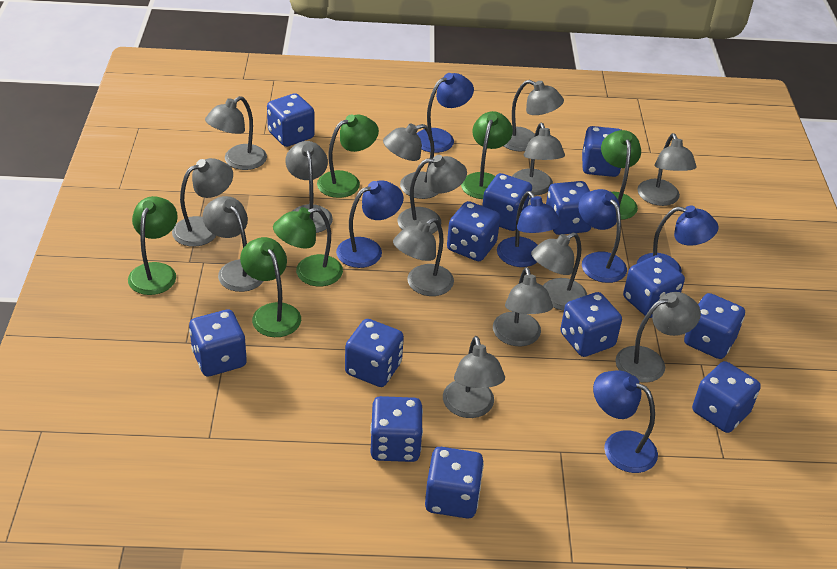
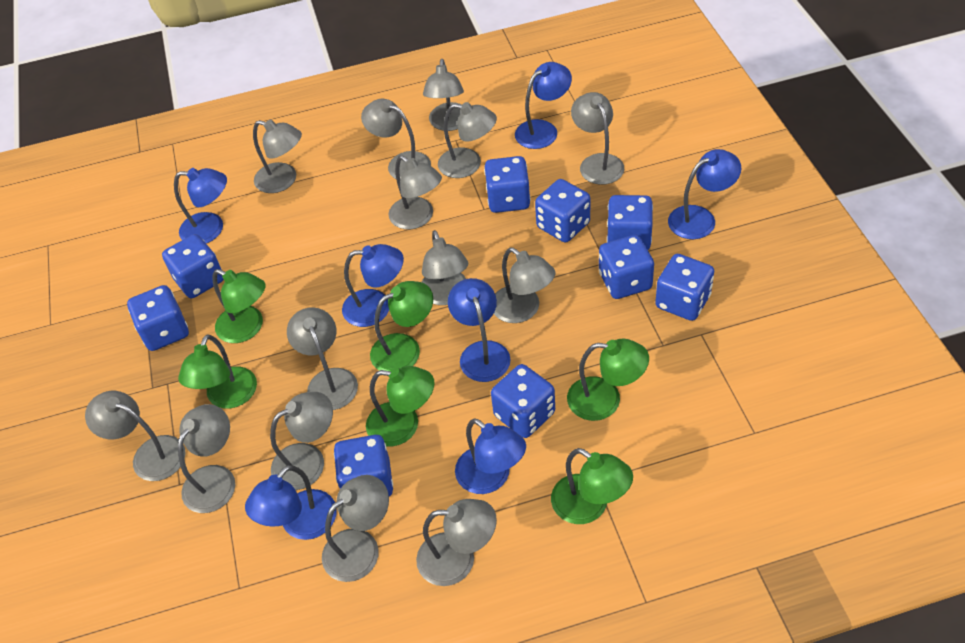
blue dice: [189,309,247,377] [267,93,315,147] [345,319,404,387] [370,396,423,462] [425,447,484,519] [447,201,500,261] [482,173,532,231] [546,181,591,235] [560,292,622,357] [582,126,621,177] [623,255,685,318] [684,293,745,359] [692,361,761,433] = 13 -> [127,285,189,351] [162,234,224,298] [334,435,393,497] [484,156,530,213] [491,364,555,438] [535,179,590,243] [599,235,654,299] [607,195,653,250] [655,254,714,321] = 9
blue lamp: [336,180,404,268] [416,73,474,153] [497,191,561,267] [578,189,627,283] [593,370,658,473] [636,205,719,273] = 6 -> [174,168,227,243] [245,465,337,540] [342,244,404,327] [448,278,511,382] [455,418,526,494] [515,62,572,149] [668,149,741,239] = 7

